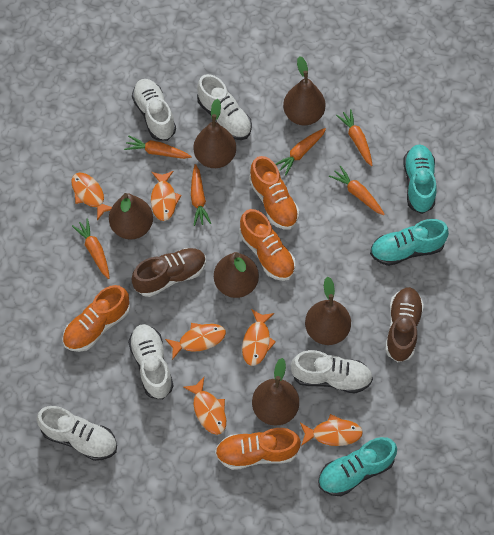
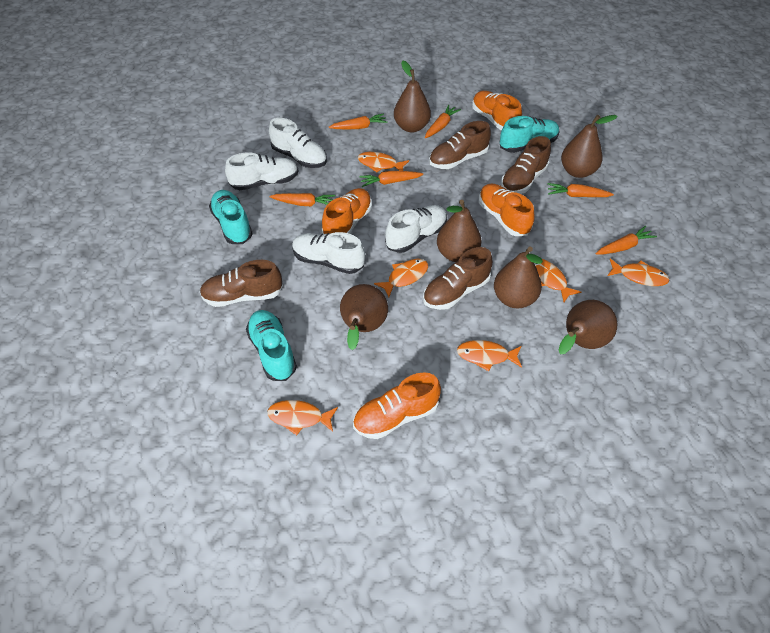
brown shoe: [131,248,206,297] [385,287,424,362] = 2 -> [200,260,283,307] [423,247,493,310] [429,121,491,169] [501,136,551,194] = 4
white shoe: [37,406,117,461] [128,324,174,399] [132,79,176,141] [197,74,252,140] [291,350,373,393] = 5 -> [225,152,299,190] [269,118,327,168] [292,232,365,274] [385,205,447,253] = 4

